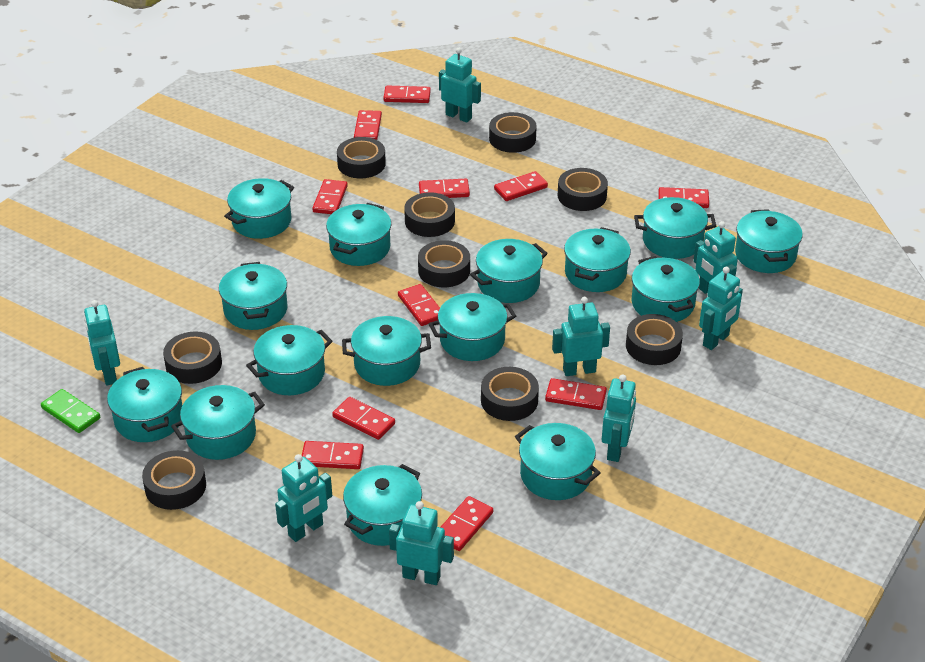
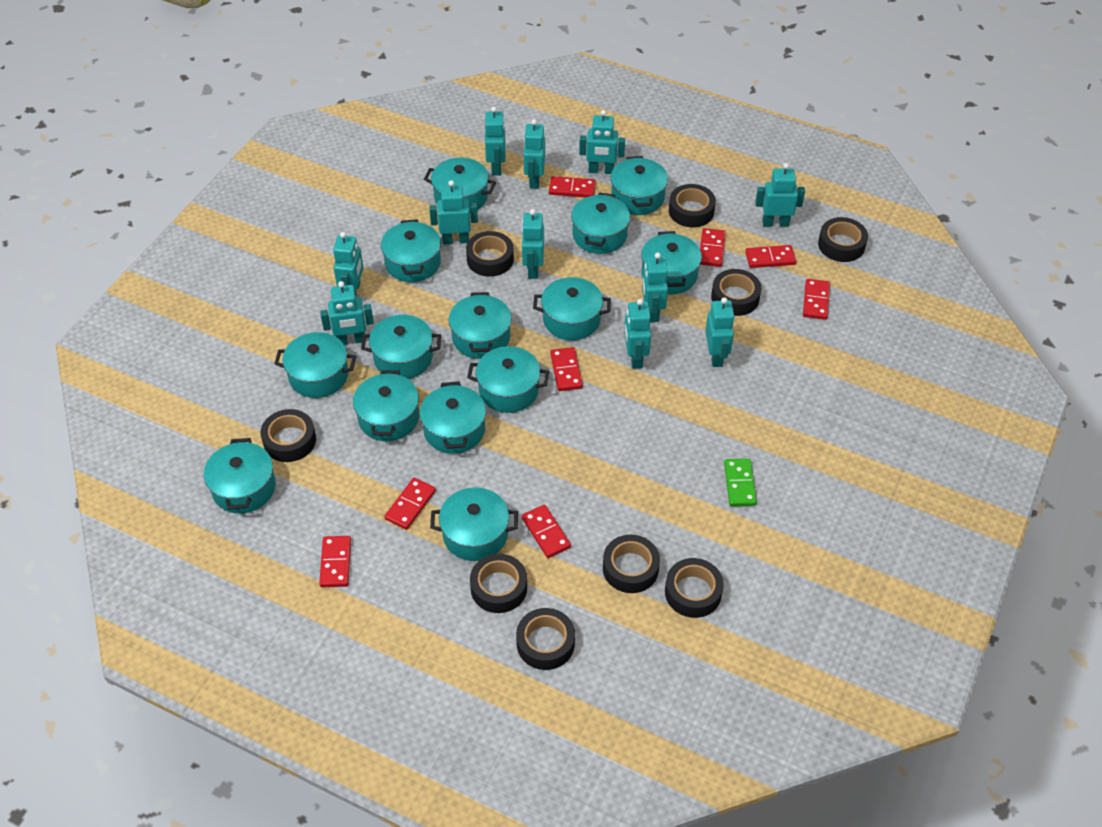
red domino: [302,441,364,469] [312,179,348,214] [332,397,395,440] [354,110,382,140] [383,86,431,103] [398,284,440,326] [419,179,470,198] [440,496,493,551] [494,171,548,201] [545,378,607,410] [658,187,709,208] = 11 -> [319,536,351,587] [384,478,436,530] [522,505,571,558] [549,176,596,197] [550,347,583,391] [700,228,726,267] [745,245,796,268] [803,279,830,320] = 8
turquoise pot: [107,367,182,442] [171,385,265,460] [219,262,287,330] [224,178,294,239] [246,325,333,395] [326,203,391,266] [342,316,431,386] [343,464,422,546] [429,293,516,361] [470,239,548,303] [515,423,600,500] [564,227,631,292] [632,256,700,322] [634,197,716,259] [735,209,803,273] = 15 -> [204,438,276,513] [274,332,356,398] [353,370,419,441] [361,315,441,379] [381,219,441,282] [420,381,486,454] [424,158,496,213] [430,487,518,561] [449,292,512,359] [467,346,549,413] [533,277,611,340] [571,192,630,254] [610,156,668,215] [641,231,702,294] = 14
turquoise robot: [84,300,120,386] [275,454,332,542] [389,501,454,585] [439,48,481,123] [552,297,610,376] [602,375,636,462] [693,221,738,294] [699,267,743,350] = 8 -> [320,281,374,345] [333,232,364,295] [429,180,478,245] [485,107,506,176] [522,209,544,279] [523,119,545,189] [579,110,625,174] [624,299,651,369] [642,253,668,322] [705,297,735,367] [755,163,805,227] = 11

